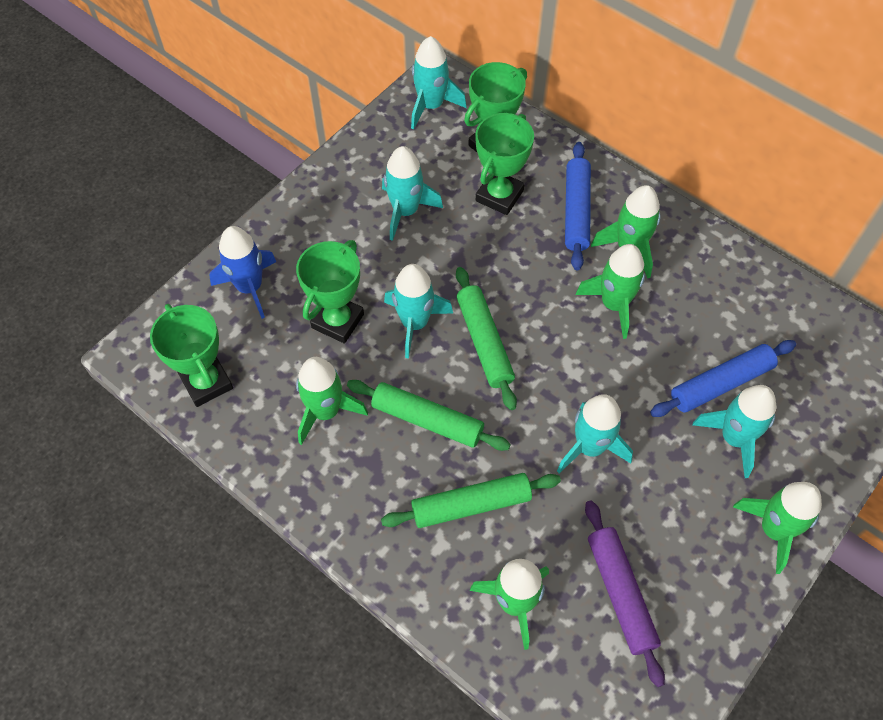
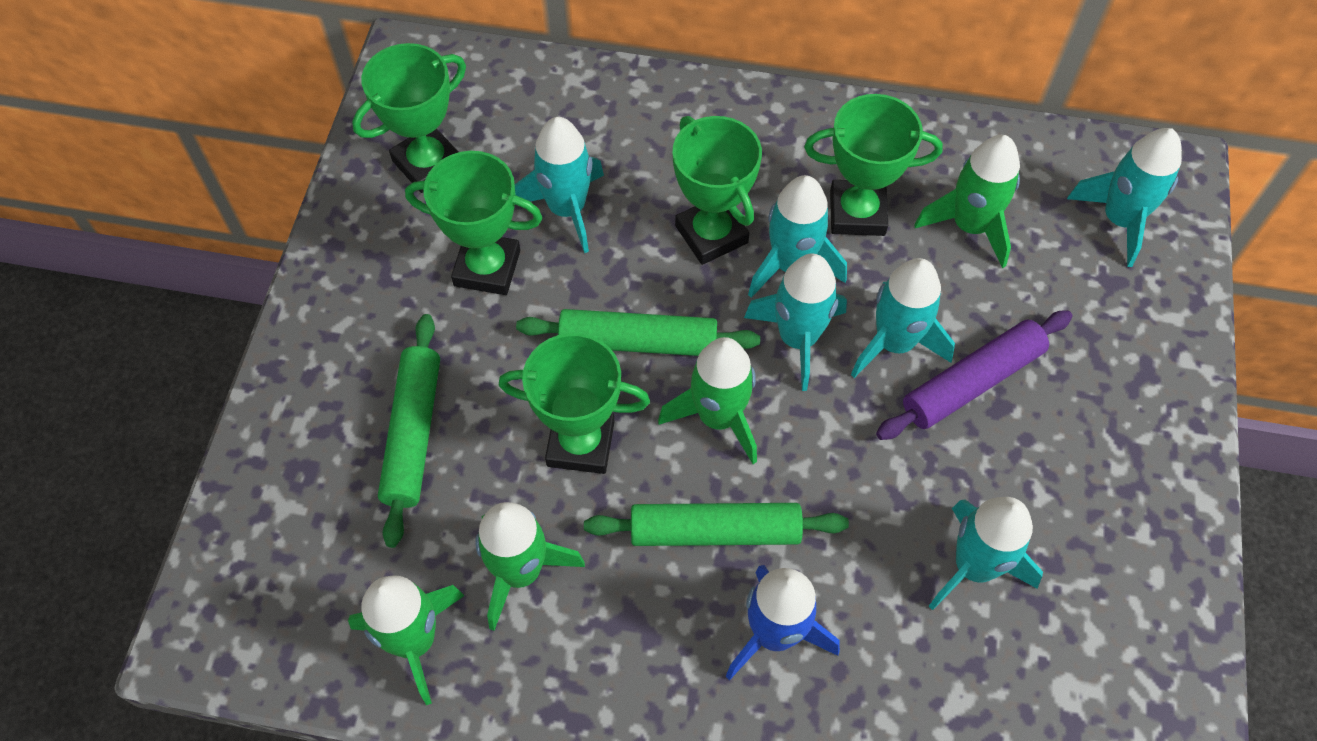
blue rolling pin: [565,142,591,270] [650,340,796,417] = 2 -> none = 0
green rocket: [296,357,368,445] [470,559,549,650] [576,244,645,339] [591,185,661,279] [733,482,822,574] = 5 -> [348,575,465,705] [475,502,585,631] [658,337,757,464] [914,135,1020,268] = 4
green trophy: [150,304,233,407] [296,240,364,343] [464,62,527,152] [475,113,534,215] = 4 -> [352,43,466,193] [405,151,543,295] [499,333,650,474] [672,116,762,265] [804,94,943,236] = 5
turquoise rocket: [382,146,443,241] [384,264,453,359] [411,36,467,130] [557,394,633,473] [692,385,777,478] = 5 -> [515,117,604,253] [744,254,847,391] [748,175,847,298] [851,258,955,378] [929,497,1043,610] [1067,128,1182,267] = 6

